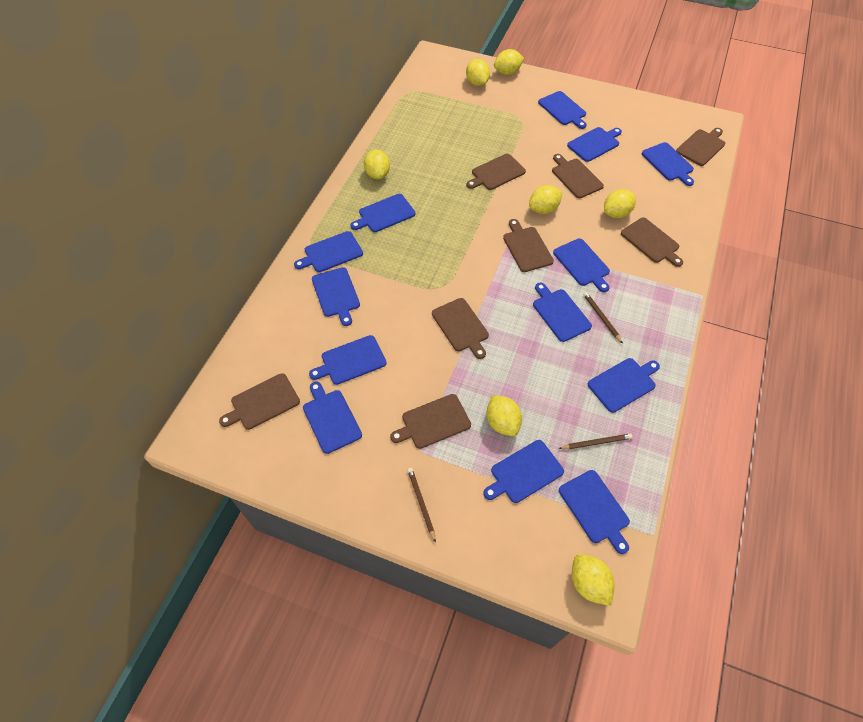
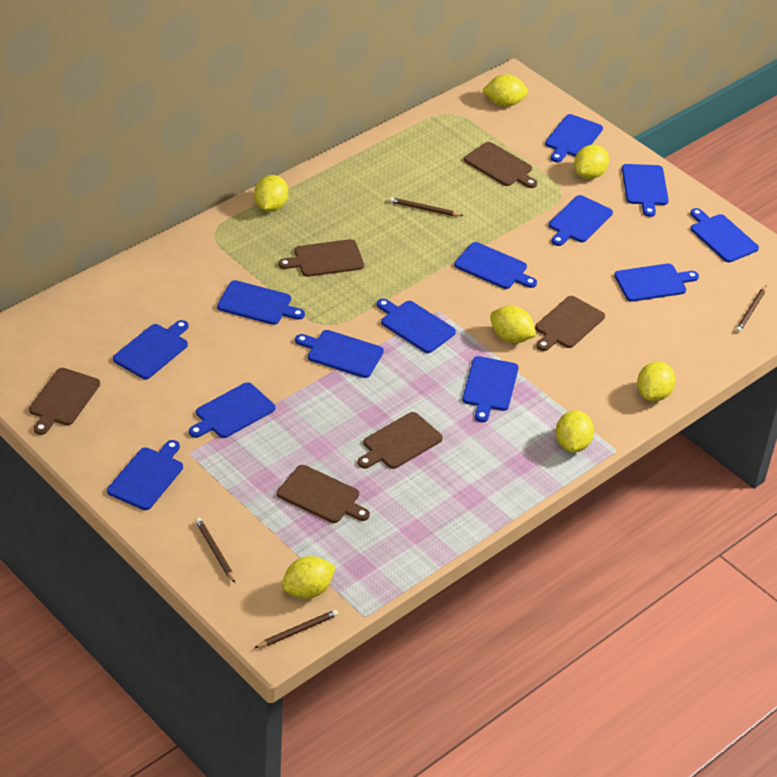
brown cutting board: [219,373,300,430] [390,394,471,449] [432,298,489,359] [466,154,526,190] [503,219,554,272] [552,154,604,198] [621,218,683,267] [676,128,725,166] = 8 -> [29,368,100,435] [277,465,370,523] [278,239,364,277] [358,412,443,469] [464,142,537,188] [535,296,605,351] = 6
brown pencil: [407,468,436,543] [558,433,633,449] [583,292,623,344] = 3 -> [195,518,235,583] [255,610,338,648] [389,197,463,216] [736,286,766,333] = 4

